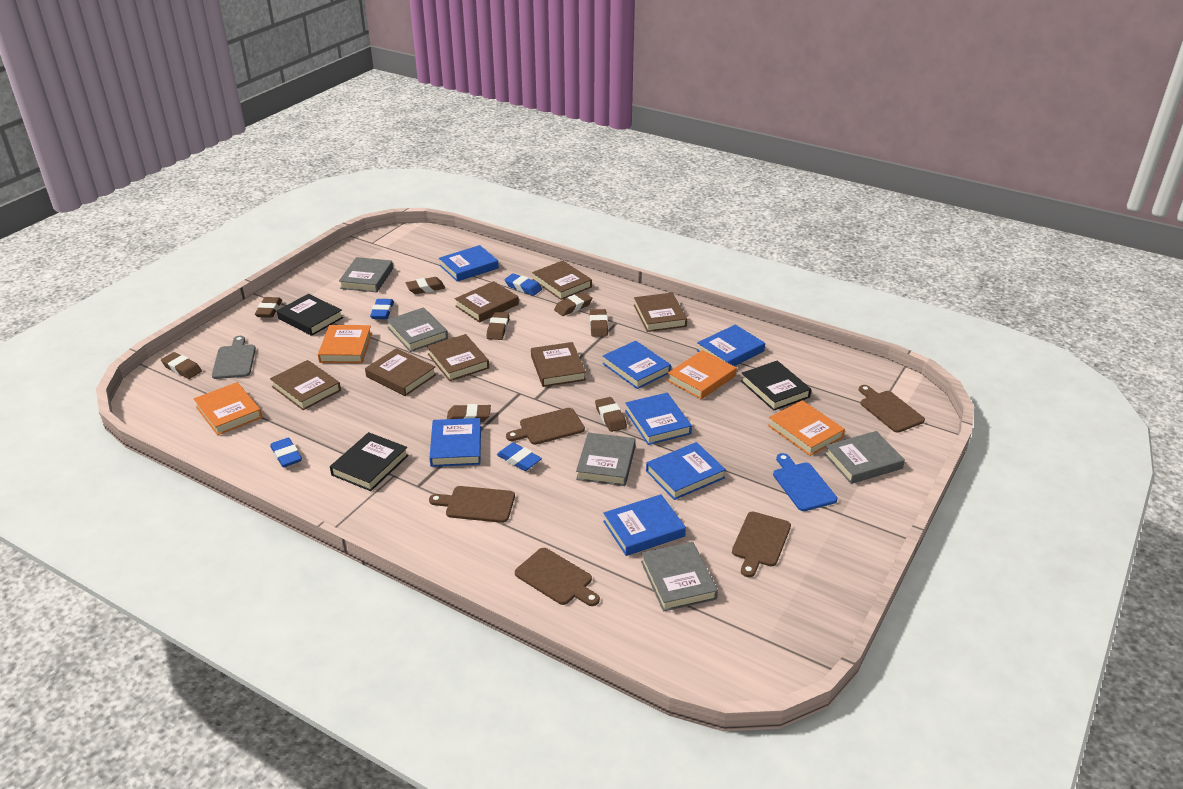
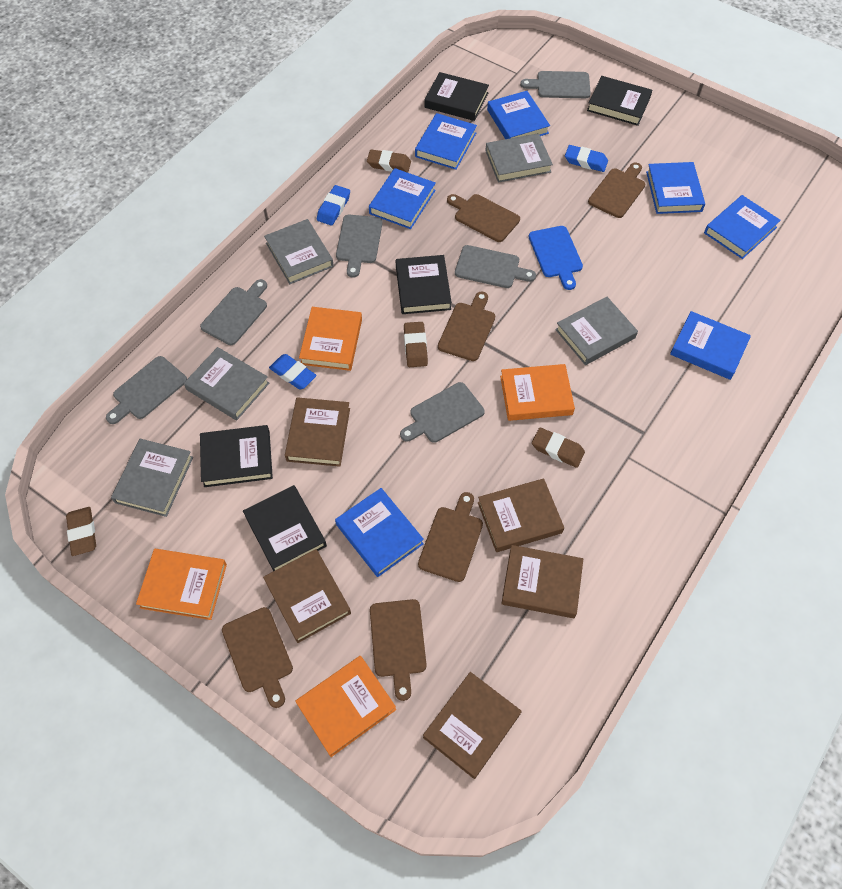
black book: [277,294,343,336] [330,432,409,491] [741,361,811,411] = 3 -> [200,425,273,487] [243,485,327,571] [396,255,452,314] [425,72,489,121] [587,76,652,126] = 5
blue eraser: [270,437,302,467] [370,299,394,319] [497,443,542,471] [504,273,542,296] = 4 -> [269,354,317,389] [317,185,350,225] [565,145,608,172] = 3
brown book: [270,360,341,410] [365,348,436,396] [427,334,489,381] [455,281,519,323] [531,342,586,387] [532,261,592,300] [634,293,687,332] = 7 -> [263,549,351,643] [285,397,350,467] [423,672,522,779] [478,478,564,552] [501,545,583,618] = 5
brown cutting board: [429,486,515,523] [506,408,585,445] [515,548,600,606] [732,511,791,577] [859,385,925,433] = 5 -> [222,607,293,708] [370,599,427,701] [418,492,483,582] [438,291,495,361] [447,194,520,242] [588,163,646,218] = 6
brown eraser: [161,352,202,379] [255,297,282,318] [406,277,445,294] [447,404,491,422] [486,312,509,340] [554,292,592,316] [590,309,608,337] [595,397,627,432] = 8 -> [66,507,96,556] [367,149,411,173] [404,322,428,367] [532,428,585,468] = 4
grey cutting board: [212,336,256,379] = 1 -> [106,356,187,424] [200,279,267,345] [336,215,383,278] [400,382,485,443] [455,245,536,288] [520,71,591,98] = 6

